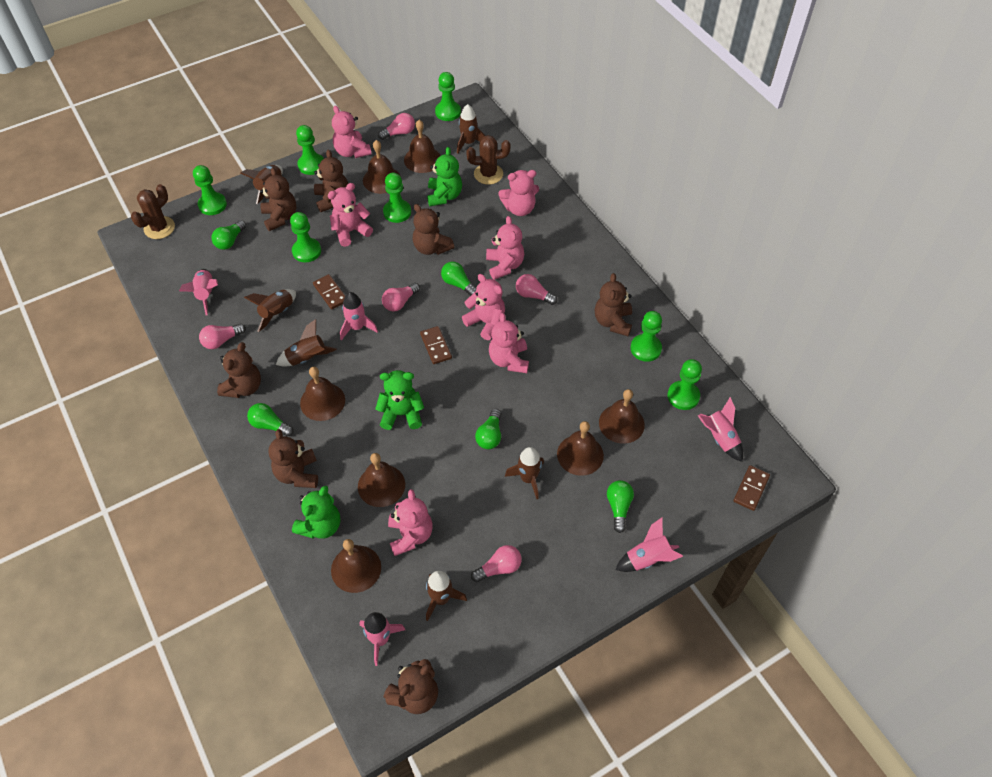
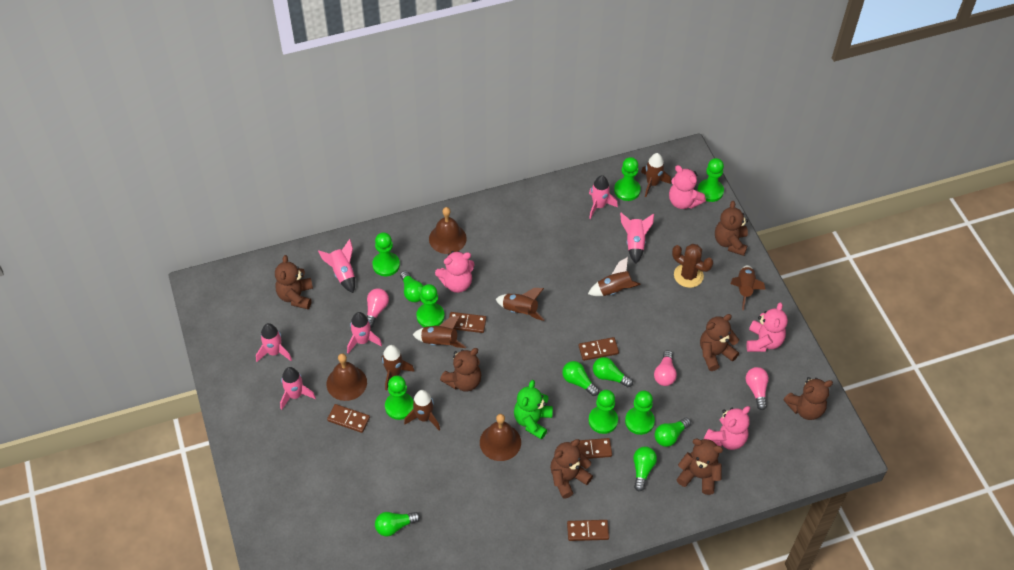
brown bell: [300,367,345,421] [331,539,381,593] [358,453,405,507] [363,140,400,194] [404,120,441,173] [557,421,604,476] [599,389,645,444] = 7 -> [327,353,367,401] [429,207,467,254] [480,414,521,461] = 3
brown cactus: [131,184,175,239] [466,135,511,185] = 2 -> [672,244,713,288] = 1
brown domino: [313,274,345,310] [420,326,452,364] [734,465,770,511] = 3 -> [327,404,370,433] [449,312,487,333] [567,520,609,541] [571,438,612,459] [579,337,619,361] = 5
brown rocket: [240,165,283,204] [244,289,296,332] [276,319,337,367] [426,571,467,621] [457,104,485,154] [505,447,544,499] = 6 -> [381,345,415,390] [404,390,440,430] [413,316,466,348] [496,288,545,321] [588,257,641,296] [641,153,671,197] [730,265,766,310] = 7
green light bulb: [211,220,246,250] [247,403,294,437] [441,261,476,296] [475,409,502,449] [607,480,634,533] = 5 -> [375,512,420,537] [400,271,424,302] [562,361,599,396] [593,357,633,387] [633,446,657,491] [655,417,691,447] = 6
green teddy bear: [292,486,340,539] [375,370,424,430] [427,147,462,206] = 3 -> [514,380,553,439] = 1
pink light bulb: [199,324,246,349] [378,113,415,140] [382,283,420,312] [471,545,522,582] [516,274,557,305] = 5 -> [367,288,389,328] [654,350,677,386] [746,367,769,410] = 3
pink rocket: [179,269,218,315] [340,292,378,341] [359,612,405,666] [615,517,683,572] [698,397,743,462] = 5 -> [256,323,292,362] [280,367,316,410] [318,239,355,293] [347,312,382,354] [589,175,618,219] [620,213,654,264] = 6
pink teddy bear: [328,183,373,247] [332,106,371,158] [388,489,433,556] [462,274,505,340] [486,216,524,280] [489,313,529,373] [498,170,539,216] = 7 -> [435,251,475,293] [669,165,706,209] [704,406,750,450] [746,302,788,352] = 4

